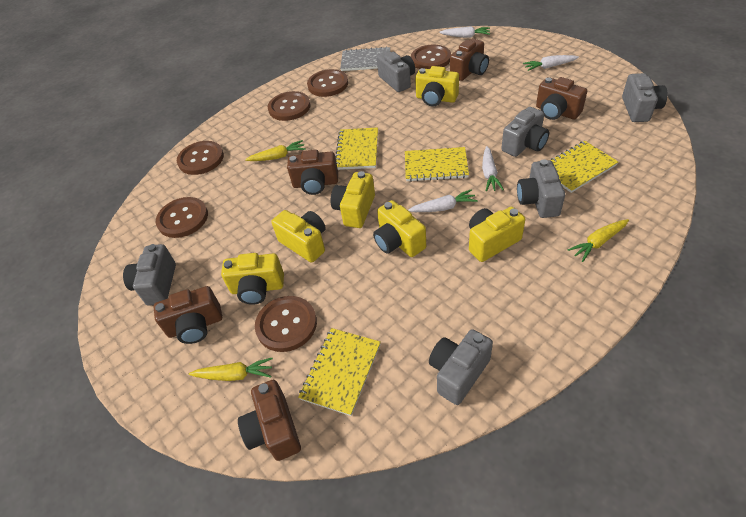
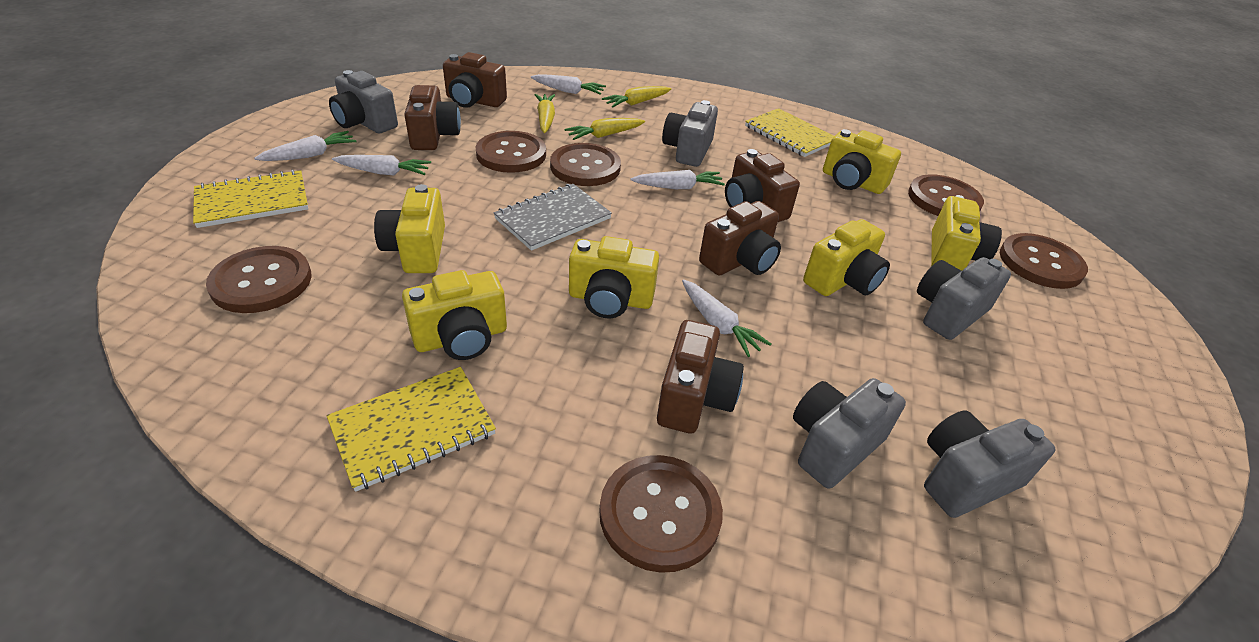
grey camera: [123,244,176,306] [377,51,415,92] [429,329,493,405] [501,107,549,157] [517,159,565,218] [622,73,667,122] = 6 -> [329,70,398,133] [662,100,718,167] [793,378,906,489] [917,257,1011,340] [924,410,1055,518] = 5
white carrot: [408,189,478,212] [439,26,490,38] [482,146,504,192] [523,55,579,71] = 4 -> [254,131,356,161] [332,155,431,175] [531,74,606,95] [630,170,725,189] [682,279,771,357] = 5
yellow notebook: [298,328,381,416] [335,127,378,170] [405,147,469,182] [551,141,618,193] = 4 -> [193,170,308,228] [327,367,496,492] [745,108,834,157] = 3

